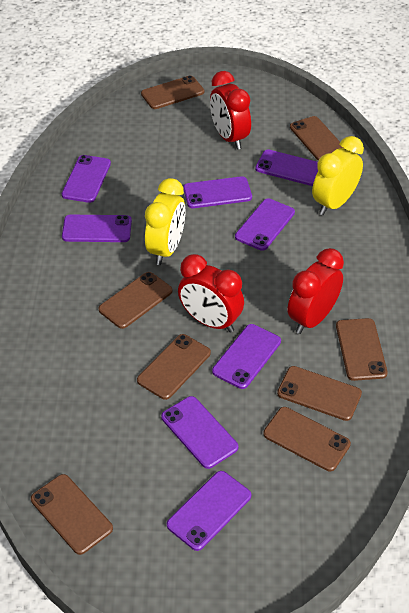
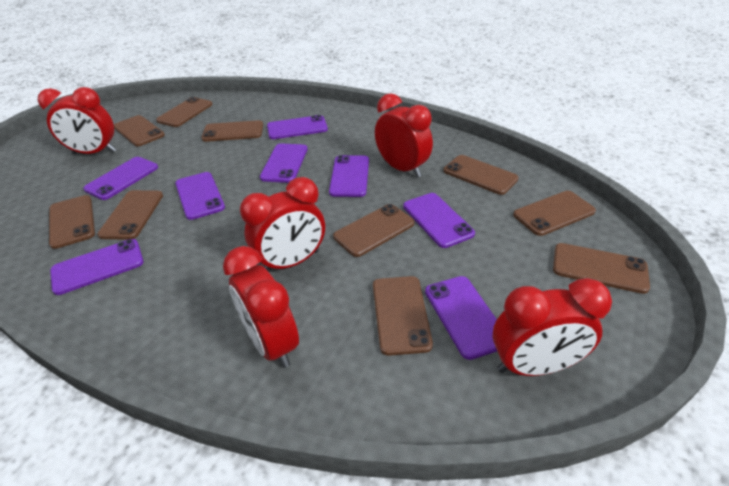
brown phone: [31,474,113,555] [98,272,173,329] [137,334,211,400] [141,75,204,109] [263,407,351,471] [277,366,362,421] [290,116,343,160] [336,318,388,381] = 8 -> [49,195,95,249] [97,190,163,240] [114,115,165,146] [156,97,213,127] [201,120,263,142] [333,204,415,257] [373,276,433,356] [443,155,519,195] [513,191,596,236] [553,243,650,294] = 10
red clock: [178,254,244,333] [210,71,251,150] [287,248,344,334] = 3 -> [38,87,116,154] [223,246,299,368] [240,177,325,272] [375,93,433,178] [493,278,612,376] = 5
yellow clock: [145,178,186,265] [312,136,364,215] = 2 -> none = 0

